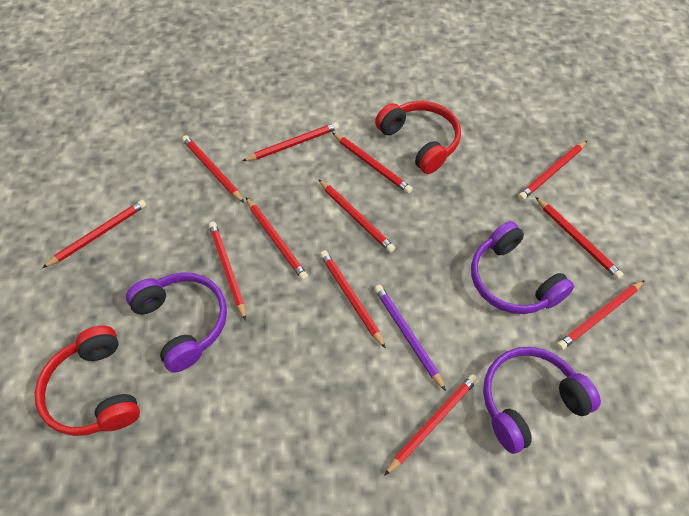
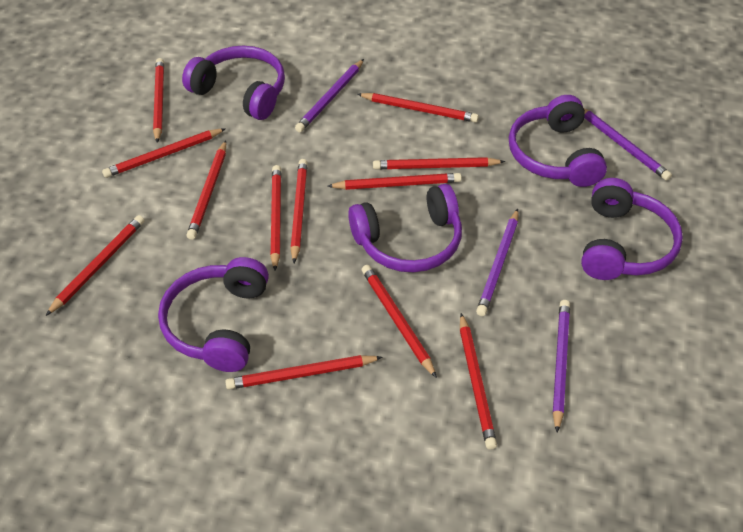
purple headphones: [126,272,227,373] [471,221,574,314] [483,347,601,454] = 3 -> [158,257,269,372] [182,46,285,120] [348,184,462,272] [509,95,607,187] [581,178,683,280] = 5
purple pencil: [374,285,446,391] = 1 -> [295,59,364,132] [476,209,518,316] [553,300,570,432] [584,108,672,181] = 4
red headphones: [35,325,140,436] [375,101,461,174] = 2 -> none = 0

